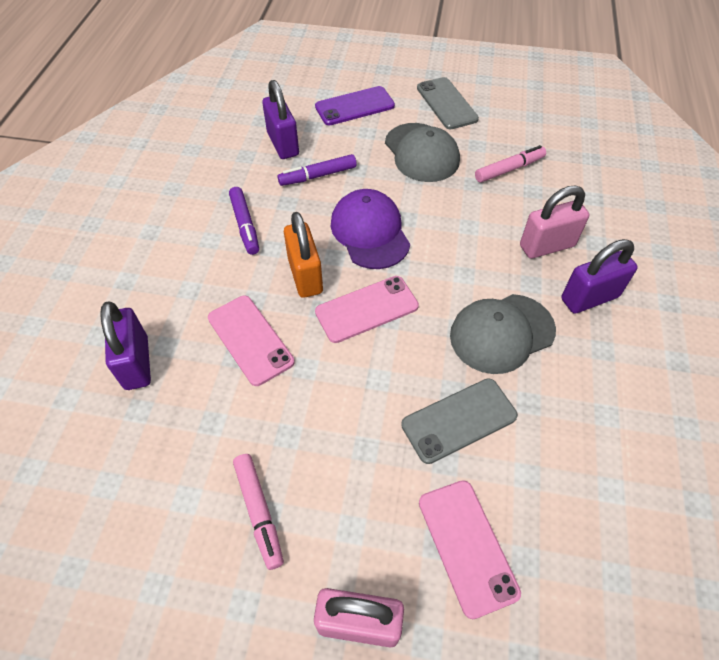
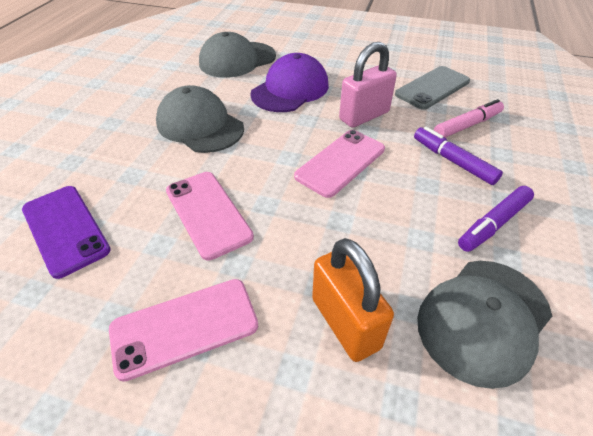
grey cap: [385,123,460,182] [450,294,556,374] = 2 -> [156,85,244,153] [199,32,276,78] [417,261,552,389] = 3
grey phone: [401,378,518,464] [417,77,479,130] = 2 -> [395,66,470,110] = 1
pink marker: [233,454,284,570] [475,145,546,183] = 2 -> [434,99,504,138] = 1
pink padlock: [314,588,404,647] [520,186,590,259] = 2 -> [339,42,397,128] = 1
purple padlock: [100,301,151,390] [262,80,299,159] [561,239,638,314] = 3 -> none = 0

